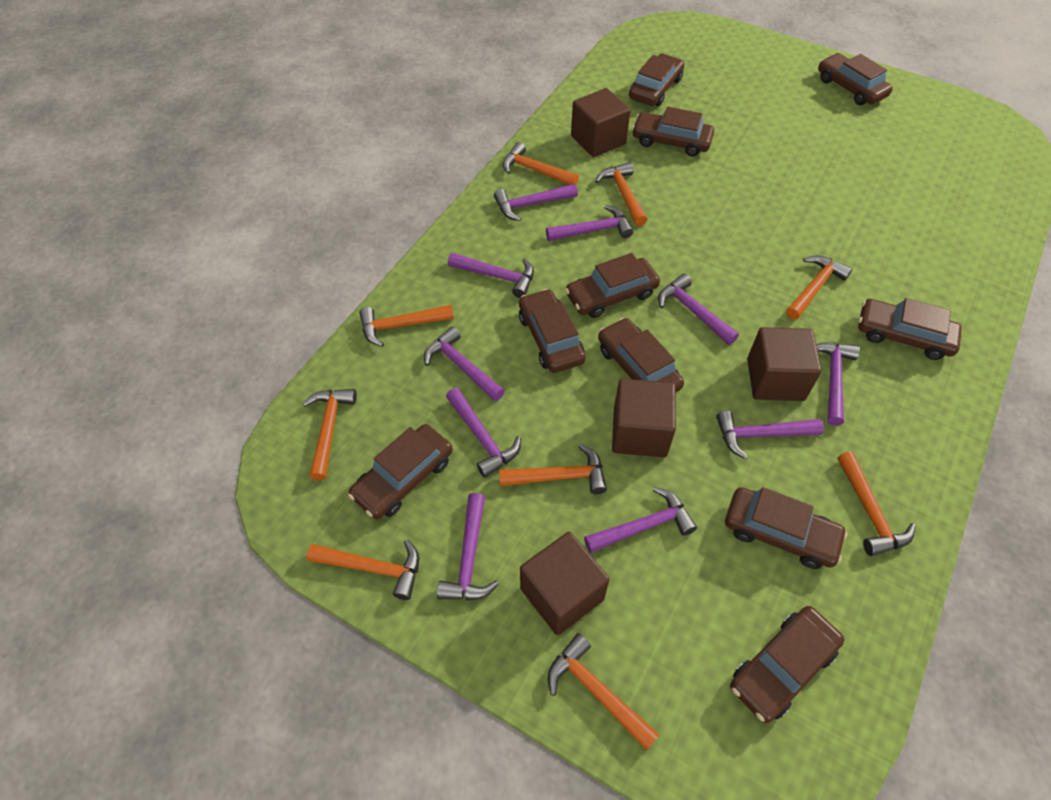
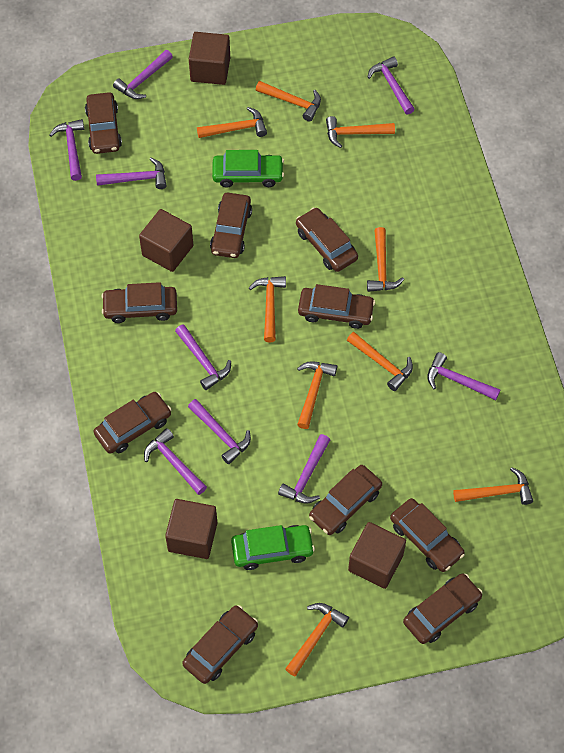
green car: none = 0 -> [212,150,284,188] [231,525,315,570] = 2
purple hammer: [424,326,505,401] [437,493,499,601] [446,388,521,478] [448,253,534,298] [494,184,578,221] [546,205,633,241] [584,487,697,553] [658,273,739,345] [716,411,824,459] [816,342,860,426] = 10 -> [50,119,84,181] [96,158,167,189] [113,50,173,99] [144,428,207,495] [175,324,231,390] [188,399,251,464] [278,434,330,504] [367,56,415,115] [427,352,500,400] = 9

